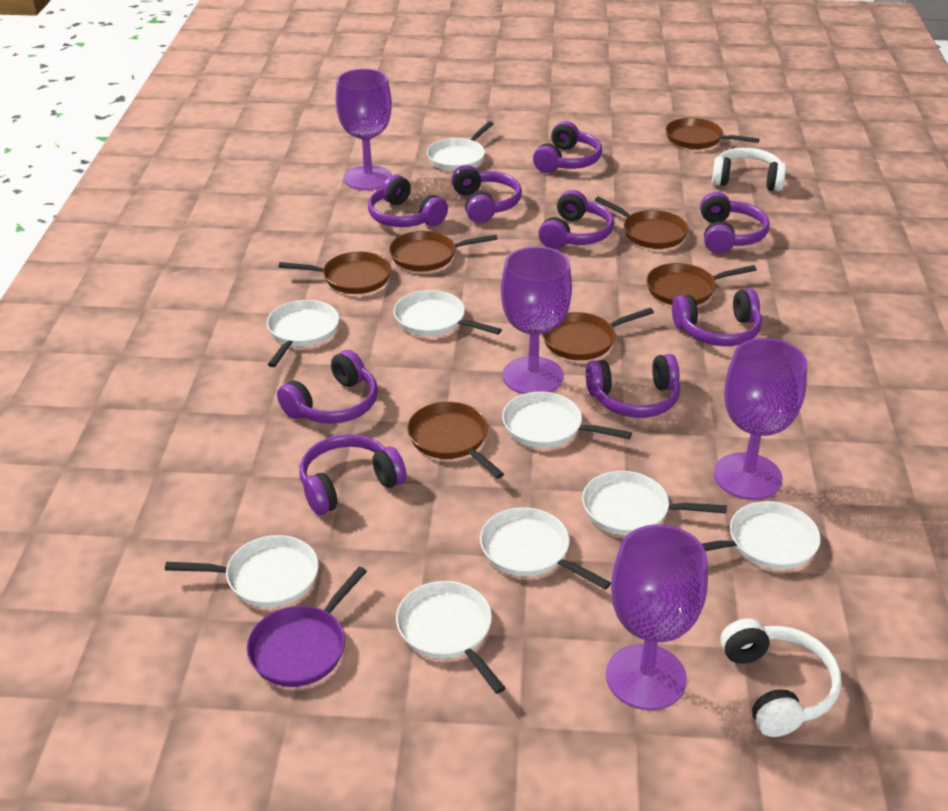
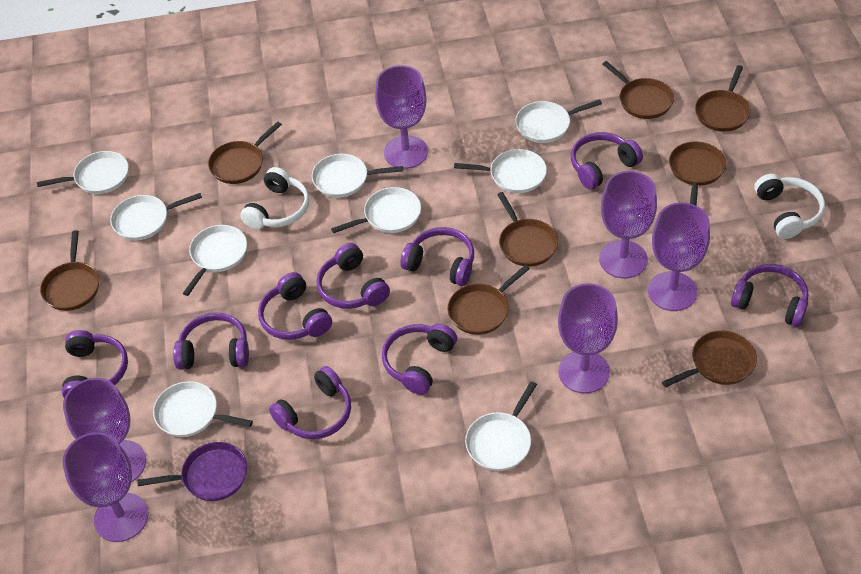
brown pan: [279,252,391,294] [389,231,497,271] [407,402,504,478] [542,308,654,360] [595,197,688,249] [646,263,757,305] [666,118,759,149] = 7 -> [40,230,99,311] [208,121,282,184] [448,265,530,335] [497,192,558,267] [603,61,674,119] [662,330,757,388] [669,141,726,205] [695,65,751,132] = 8
purple goblet: [336,68,392,190] [501,246,572,394] [606,524,708,710] [714,338,807,500] = 4 -> [62,432,149,542] [63,378,146,482] [375,65,428,169] [558,283,618,394] [599,171,657,279] [648,202,710,311] = 6

